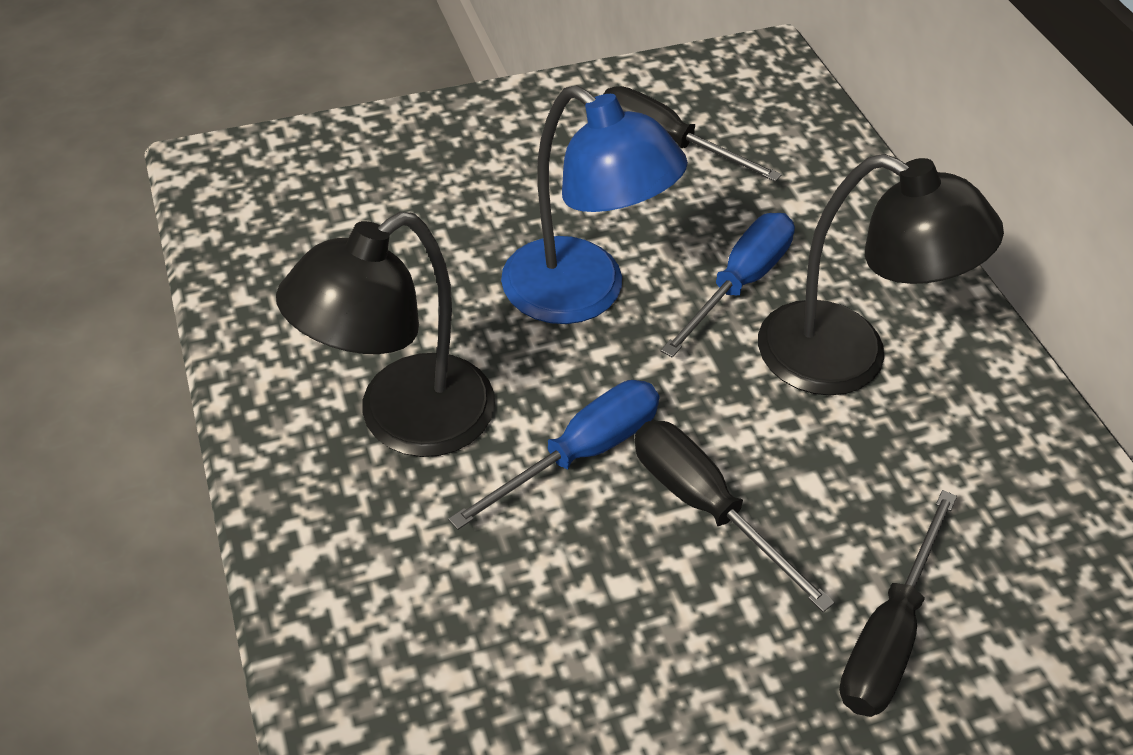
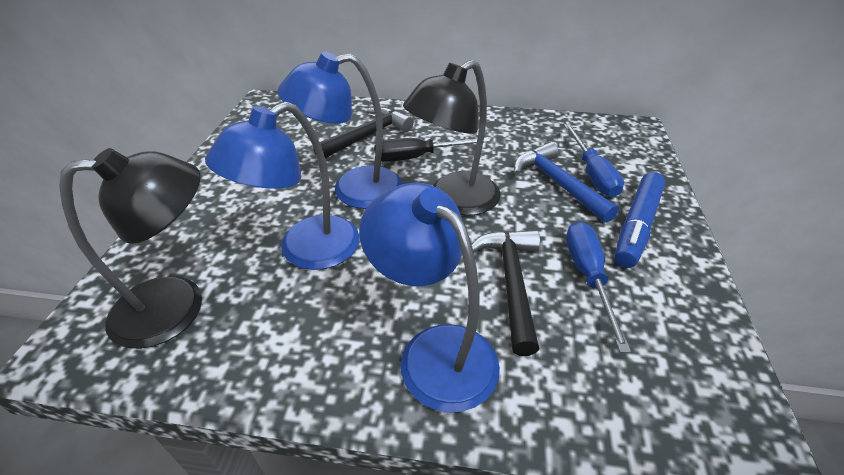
black hammer: none = 0 -> [313,106,414,158] [472,230,540,356] = 2
black screwdriver: [604,86,782,182] [635,420,835,612] [839,490,957,717] = 3 -> [374,137,490,162] = 1
blue hammer: none = 0 -> [514,142,619,223] = 1
blue lamp: [501,85,688,324] = 1 -> [205,102,359,270] [278,51,402,209] [359,182,500,413] = 3
blue marker: none = 0 -> [614,172,665,268] = 1

